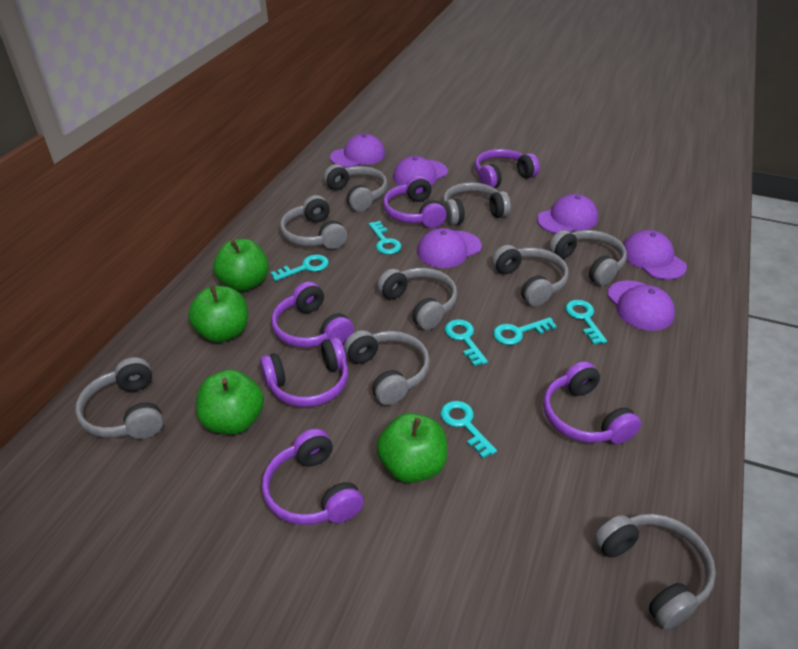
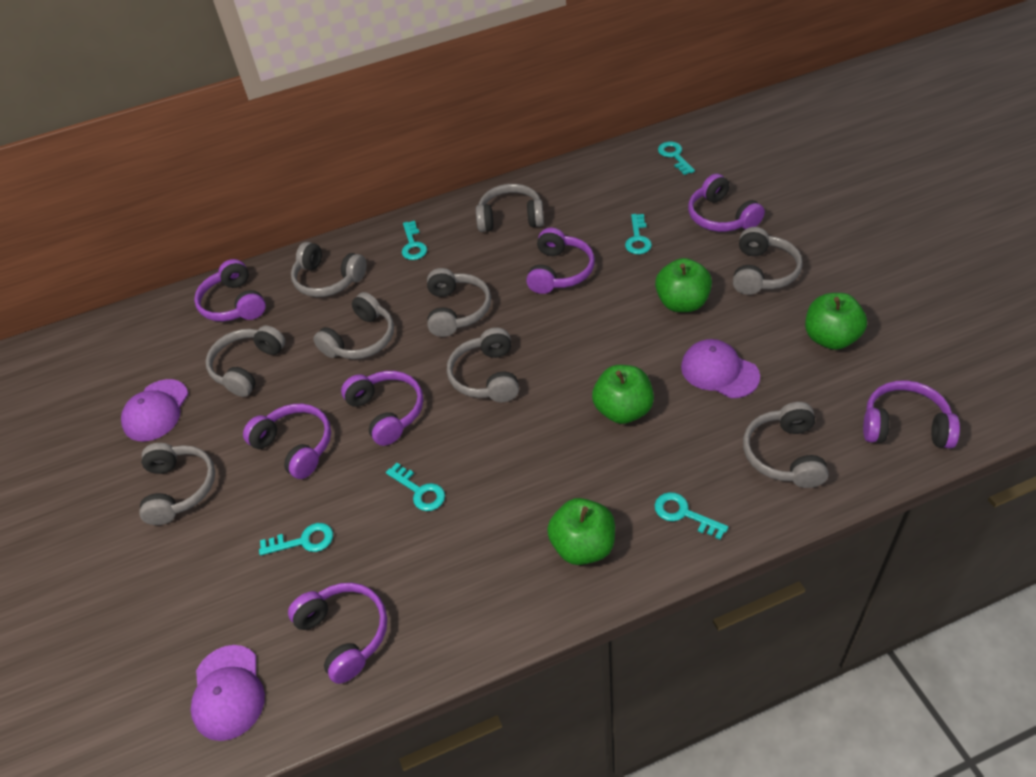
purple cap: [330,134,385,167] [393,156,448,186] [417,228,481,268] [537,194,598,234] [607,280,675,331] [623,230,687,280] = 6 -> [121,379,188,441] [190,645,265,741] [681,339,760,398] = 3
purple headphones: [260,337,348,407] [262,428,364,525] [271,282,354,348] [383,176,446,228] [475,149,540,188] [543,361,641,444] = 6 -> [194,259,266,321] [243,404,331,479] [288,583,387,684] [341,371,423,446] [526,228,595,294] [688,174,765,232] [863,380,960,448] = 7

